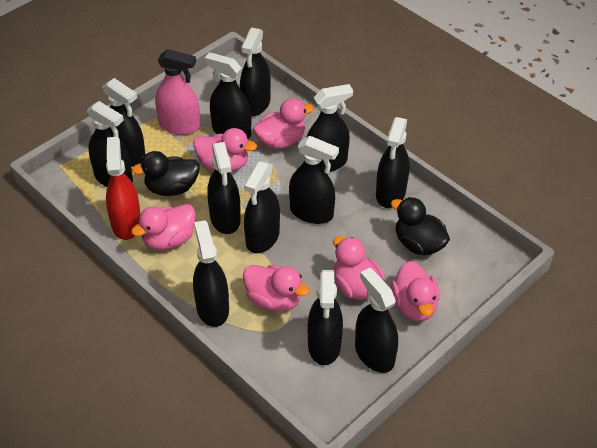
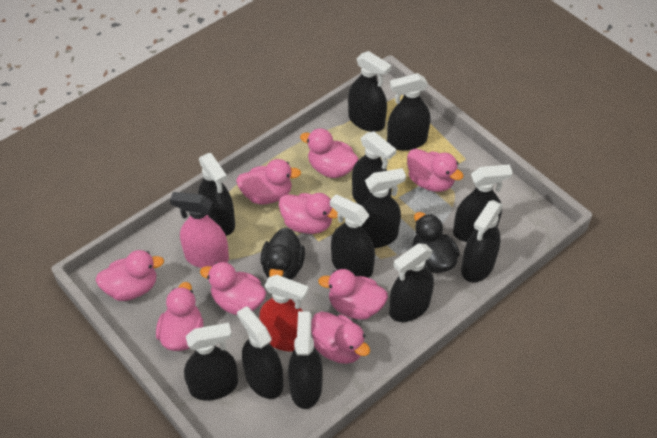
pink duck: [131,204,196,250] [193,128,257,172] [243,265,310,312] [253,98,314,149] [333,236,385,300] [391,261,439,321] = 6 -> [96,250,164,301] [156,282,203,351] [200,262,266,315] [236,159,301,204] [279,193,338,234] [300,129,359,178] [311,311,370,364] [318,269,388,320] [407,148,464,192] = 9

